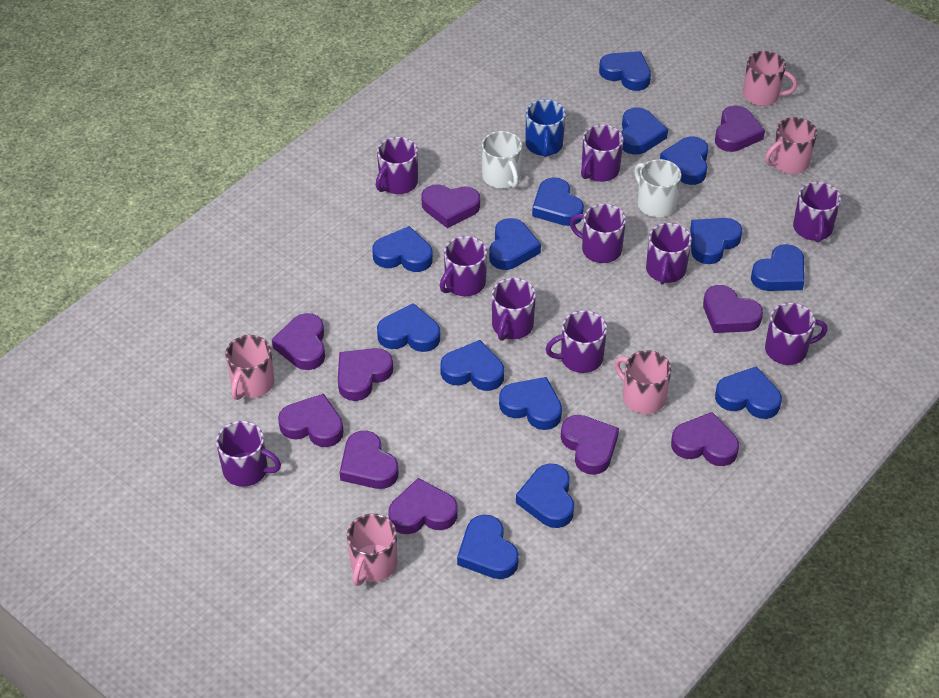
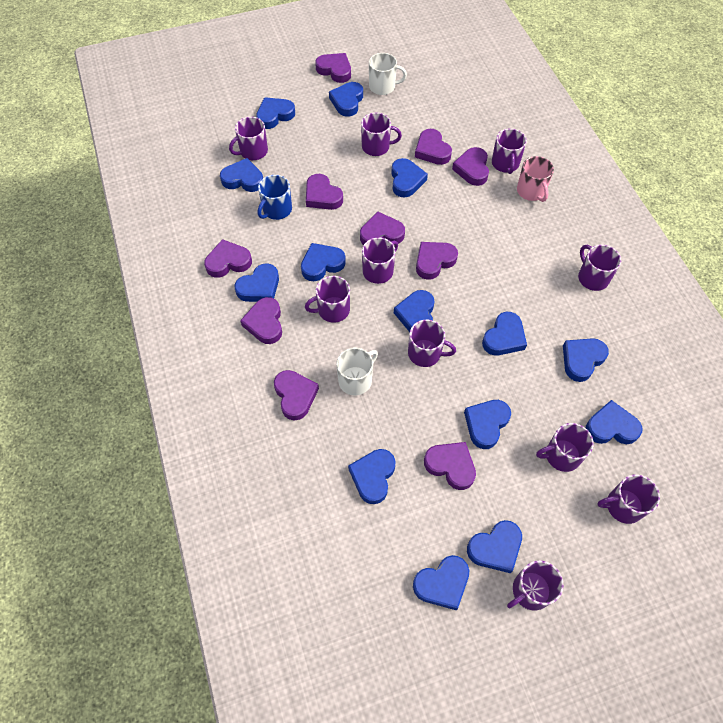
pink mug: [225,335,274,400] [347,514,397,586] [614,350,671,414] [743,51,797,106] [765,117,817,174] = 5 -> [517,156,554,202] = 1

